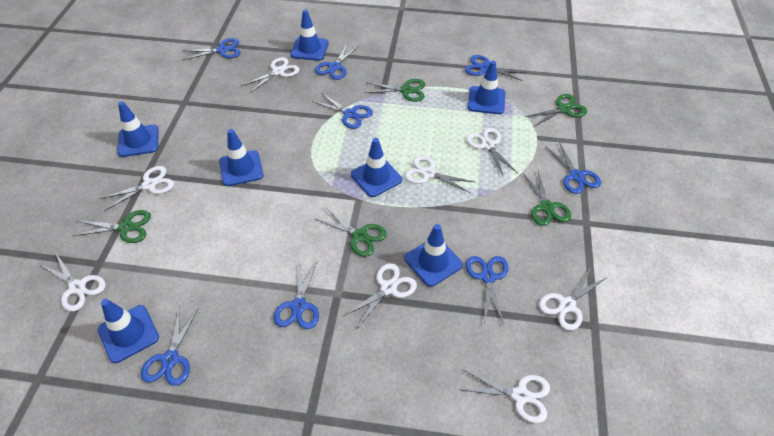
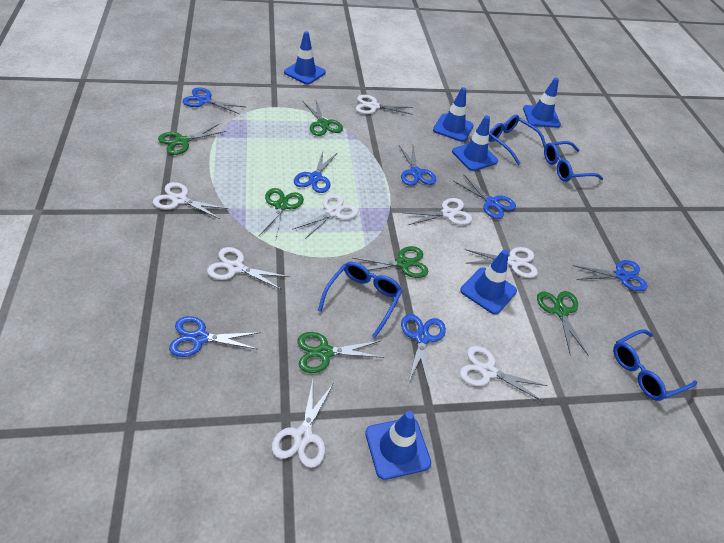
blue glasses: none = 0 -> [318,262,402,338] [489,115,546,165] [544,141,603,182] [613,329,697,401] = 4
blue scissors: [141,308,199,386] [182,38,241,60] [274,259,319,329] [312,93,373,129] [315,44,359,80] [465,55,526,81] [466,256,509,324] [545,142,601,194] = 8 -> [169,316,261,357] [183,87,245,114] [294,151,338,193] [399,146,436,186] [401,314,446,388] [453,174,516,219] [573,260,648,291] = 7
blue traffic cone: [98,299,159,363] [117,101,159,157] [219,129,263,186] [291,10,329,61] [351,138,402,197] [405,224,463,287] [468,61,505,114] = 7 -> [284,31,326,84] [365,411,431,480] [433,87,473,142] [452,116,498,171] [460,249,517,314] [523,78,561,128] = 6
green scissors: [72,210,151,243] [316,207,387,257] [364,79,425,102] [522,170,571,226] [525,94,587,127] = 5 -> [158,124,226,155] [259,188,304,238] [298,332,384,373] [303,100,343,136] [353,246,428,278] [537,291,588,355] = 6

